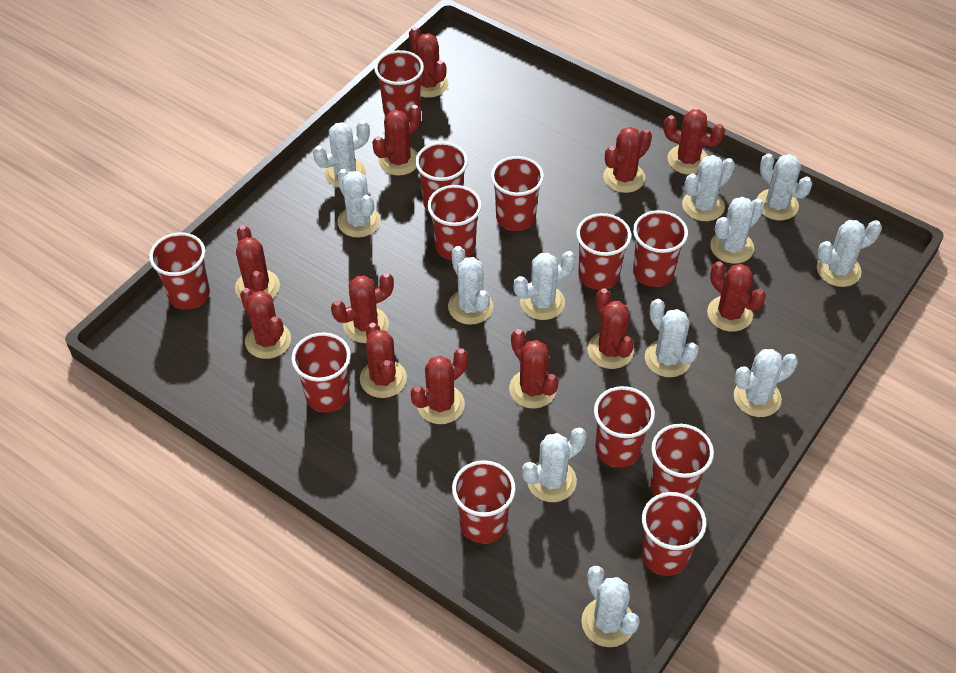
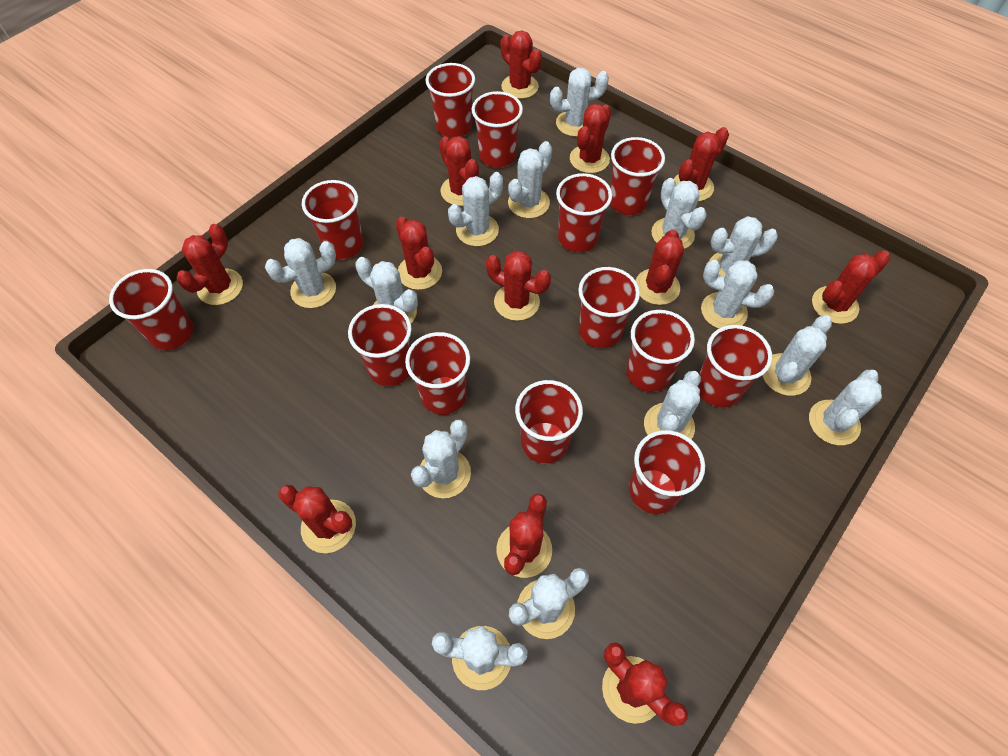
red cup: [149,233,210,310] [291,333,351,413] [374,50,424,118] [415,142,468,212] [427,185,482,260] [452,460,516,544] [491,156,544,231] [576,213,631,290] [594,386,655,468] [633,210,688,287] [641,492,707,576] [651,424,714,499] = 12 -> [109,269,193,350] [302,180,364,259] [348,304,412,386] [405,332,470,415] [426,63,475,138] [472,91,523,168] [515,380,583,464] [556,173,612,252] [578,267,640,348] [610,137,665,215] [626,310,695,392] [629,430,705,514] [698,325,772,408] = 13
white cactus: [313,120,370,188] [337,169,380,238] [448,246,493,325] [513,251,576,320] [522,427,586,502] [581,566,640,647] [645,299,699,377] [682,155,735,221] [710,197,764,264] [734,349,798,417] [757,153,812,220] [817,220,882,287] = 12 -> [265,238,336,308] [355,257,418,323] [411,420,471,498] [432,626,528,690] [448,172,503,246] [508,141,552,218] [509,568,589,639] [550,68,609,137] [644,371,701,439] [651,178,707,249] [701,260,775,329] [709,216,778,277] [762,315,832,396] [809,370,882,445] = 14

